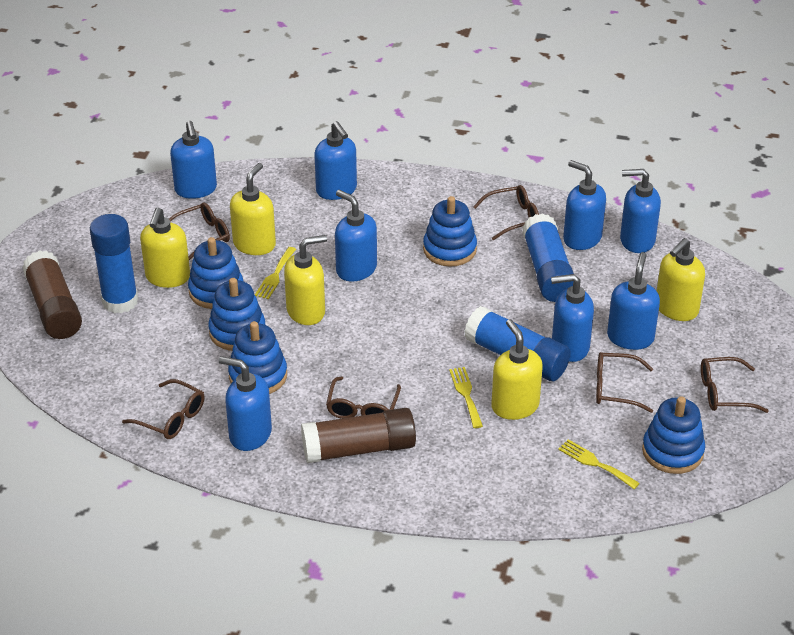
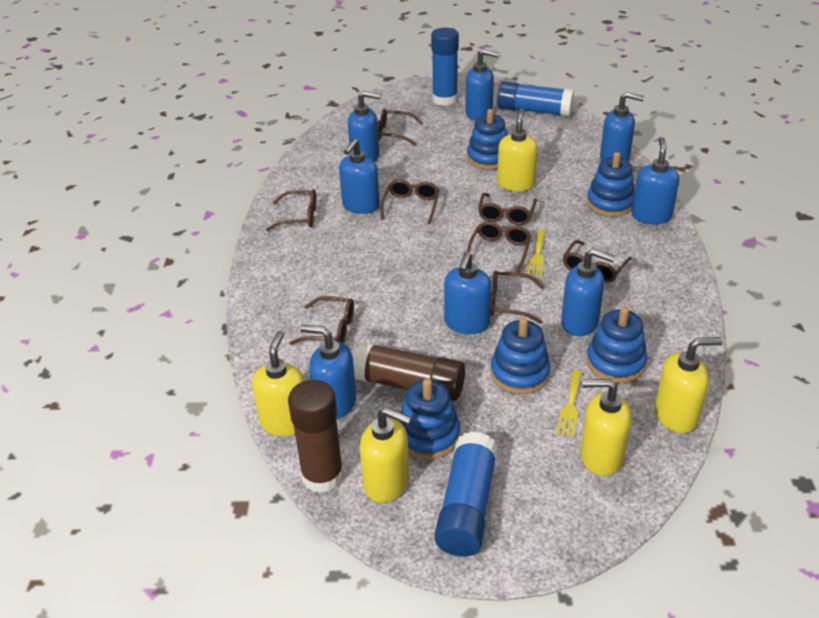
brown glasses: [122,379,205,439] [169,202,230,260] [326,377,401,419] [473,185,539,240] [596,352,653,413] [701,357,769,413] = 6 -> [266,189,316,231] [289,296,354,345] [378,109,423,145] [380,180,439,224] [467,221,531,273] [478,193,537,225] [490,271,544,324] [563,240,632,283] = 8
yellow fork: [255,247,296,299] [449,367,483,428] [558,439,640,489] = 3 -> [527,230,546,276] [557,370,582,437] = 2

